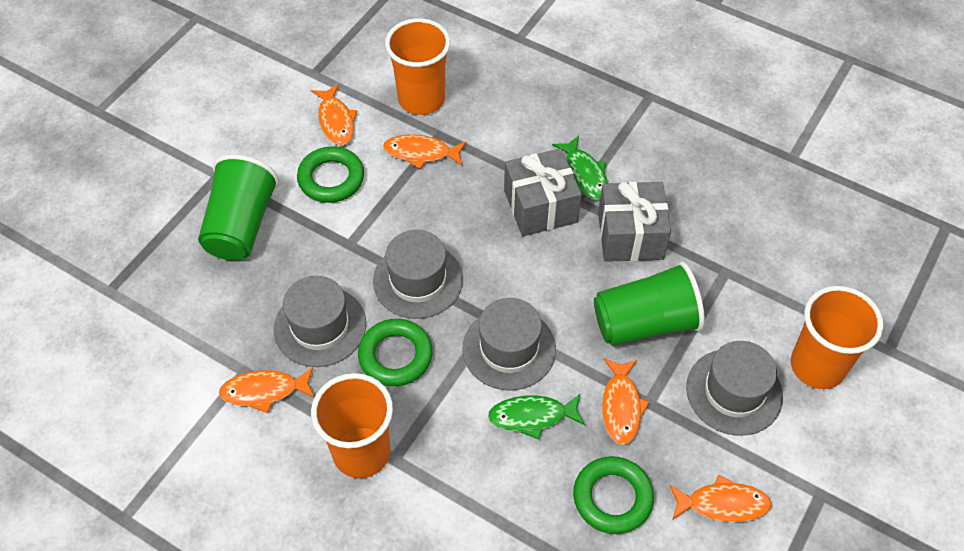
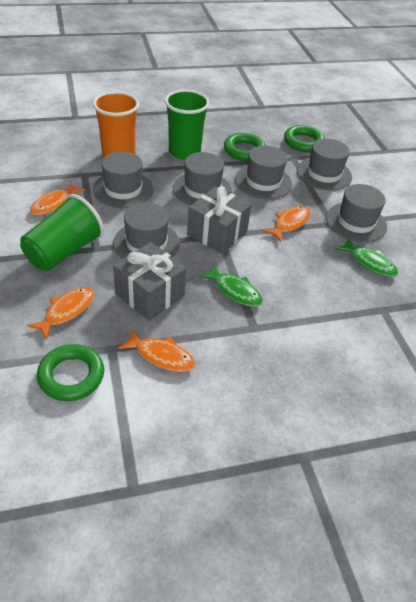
grey hat: [274,276,366,367] [373,230,463,319] [462,298,556,390] [686,341,783,436] = 4 -> [93,151,154,208] [113,202,180,259] [173,152,232,206] [235,145,292,199] [297,138,352,191] [326,184,387,242] = 6
orange cup: [311,373,393,478] [385,18,450,115] [791,286,884,389] = 3 -> [93,91,139,157] = 1
orange fish: [219,367,315,413] [311,84,357,145] [383,134,466,169] [602,358,650,445] [669,475,772,522] = 5 -> [27,287,94,340] [30,182,86,215] [118,329,195,372] [263,206,310,242] = 4

